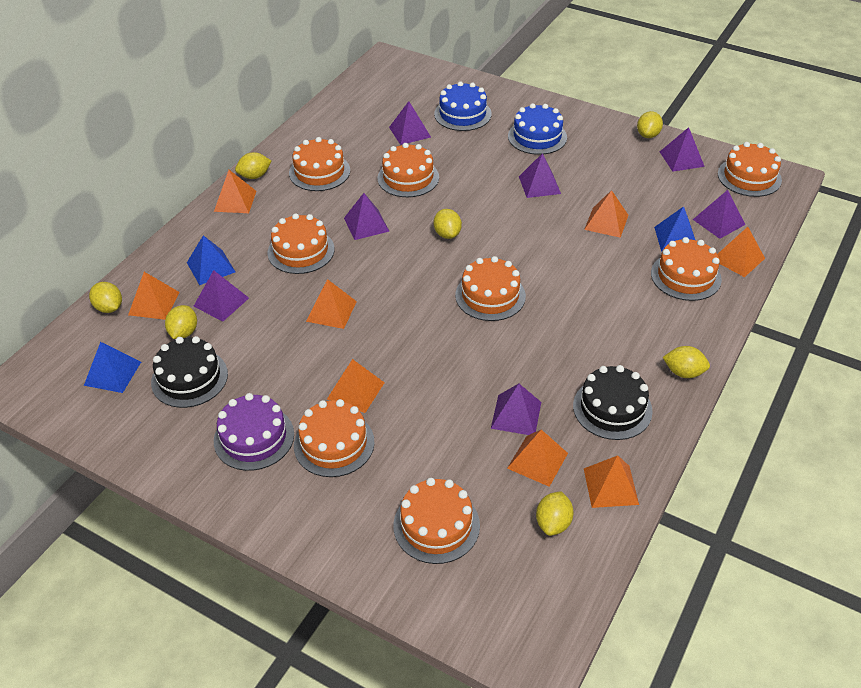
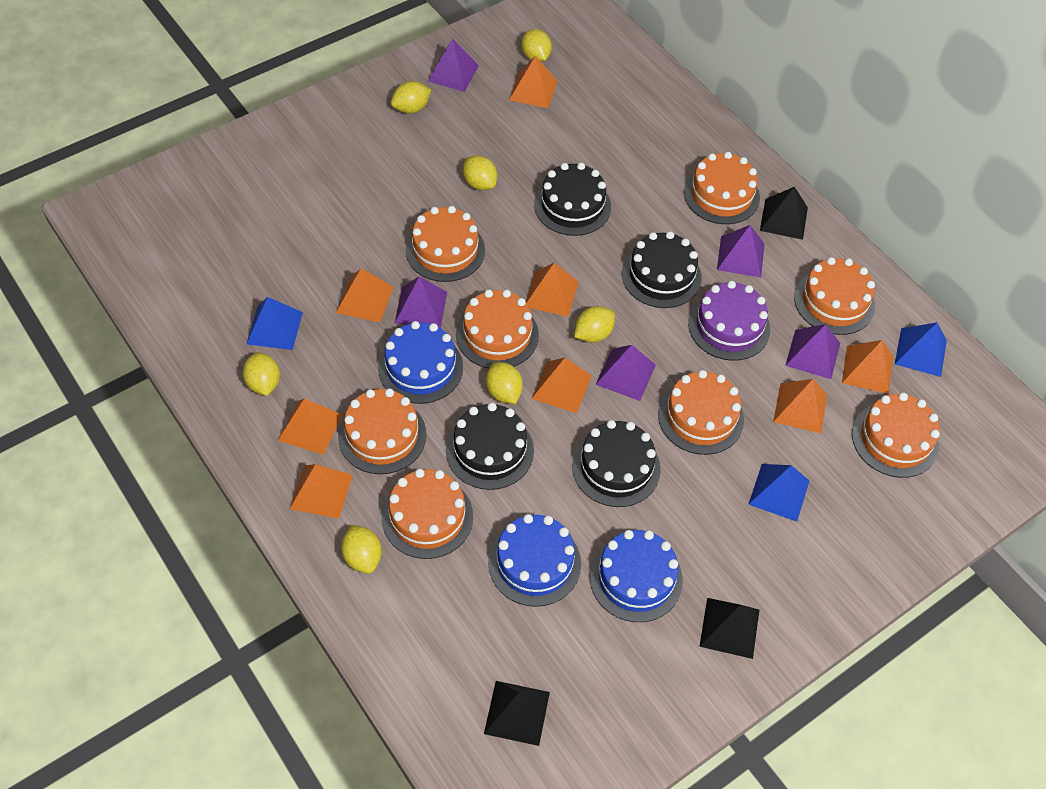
black cake: [151,336,228,408] [573,365,653,440] = 2 -> [446,403,534,490] [534,163,611,236] [572,420,661,507] [622,231,702,308] = 4
black pyramid: none = 0 -> [484,681,550,746] [699,598,759,659] [760,187,808,240] = 3
blue cake: [434,81,492,131] [508,103,567,155] = 2 -> [378,321,463,404] [488,514,581,607] [589,530,683,622] = 3
purple pyramid: [193,270,249,322] [344,193,389,240] [389,101,431,145] [491,384,541,435] [519,153,561,198] [660,127,705,172] [693,190,746,239] = 7 -> [395,276,447,328] [427,39,479,92] [596,345,656,401] [717,225,765,277] [785,324,840,379] = 5

